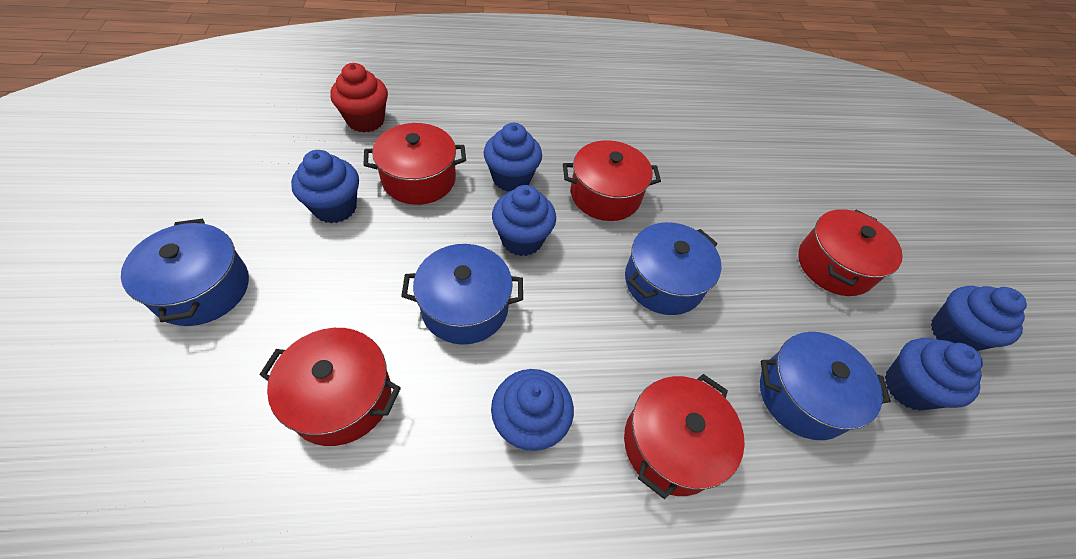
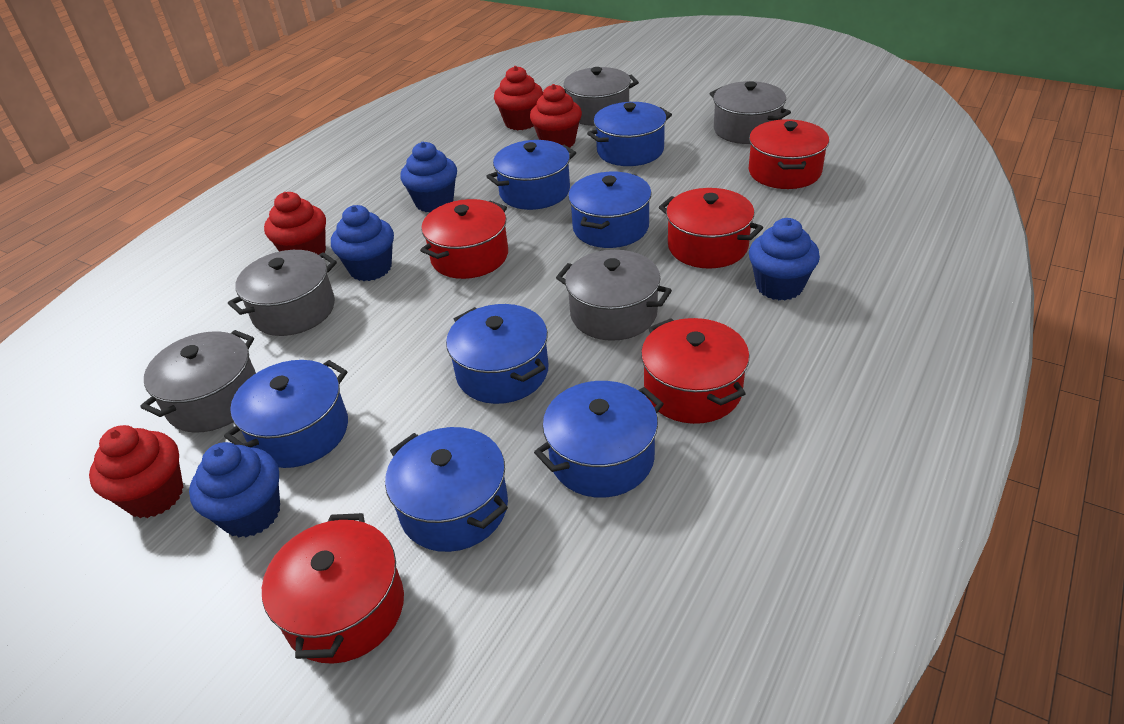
blue cupcake: [291,150,359,223] [484,123,542,192] [491,369,574,451] [492,185,556,256] [885,338,983,411] [931,286,1027,351] = 6 -> [189,442,280,537] [331,205,394,281] [400,142,457,213] [749,218,820,300] = 4
blue pot: [121,219,249,326] [401,244,523,345] [625,222,721,315] [760,332,891,440] = 4 -> [224,360,348,468] [385,427,508,552] [446,304,549,404] [486,140,576,210] [534,381,664,498] [568,172,652,248] [587,102,672,166] = 7
grey pot: none = 0 -> [140,330,256,433] [228,250,337,336] [556,250,672,341] [564,67,639,126] [710,81,791,144] = 5
red cupcake: [330,63,388,133] = 1 -> [89,425,183,518] [264,192,326,255] [494,66,543,130] [530,84,582,148] = 4

